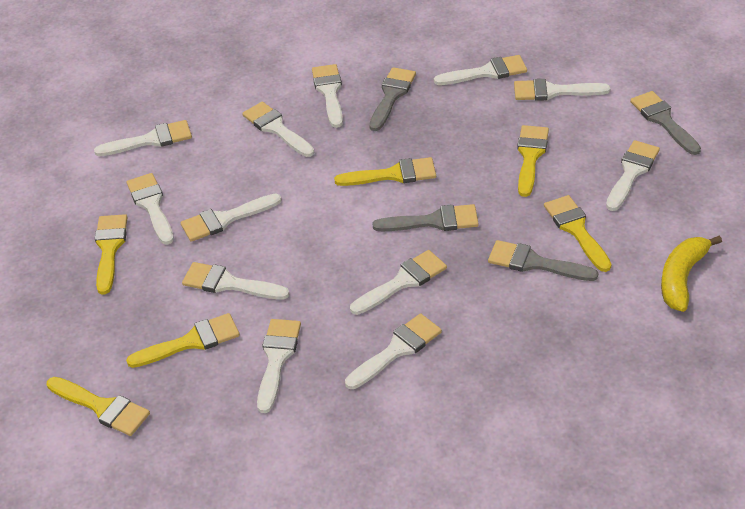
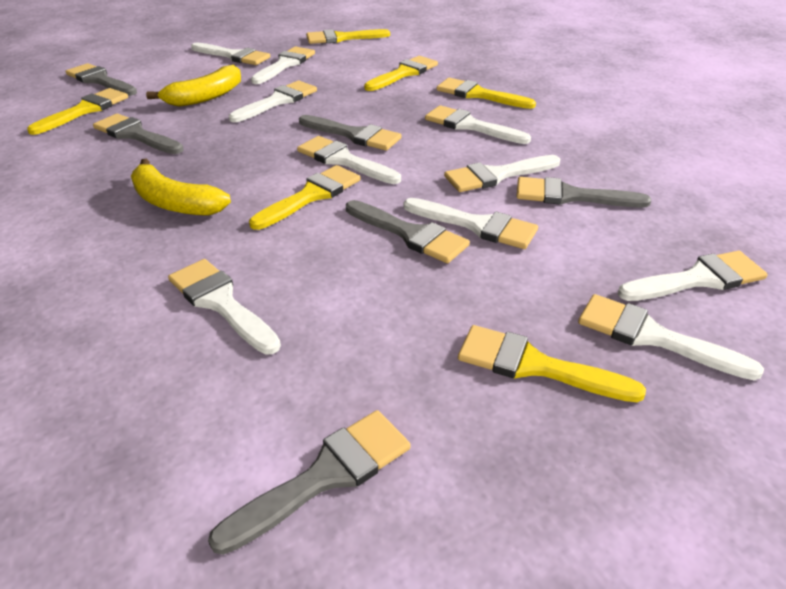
grey brush: [369,67,416,131] [372,204,479,231] [488,240,598,281] [630,91,701,155] = 4 -> [66,63,137,96] [93,114,184,154] [208,410,411,555] [299,115,402,151] [346,200,470,263] [516,177,651,208] = 6
white brush: [94,120,192,156] [127,173,174,245] [181,193,282,242] [182,262,289,299] [242,102,314,157] [257,319,301,413] [312,64,343,128] [345,313,442,389] [350,250,447,315] [434,55,527,85] [514,79,611,101] [606,140,660,211] = 12 -> [168,259,281,355] [191,42,270,65] [229,81,317,122] [251,46,315,84] [297,136,401,184] [403,198,538,249] [425,105,531,144] [444,155,560,192] [578,294,764,380] [617,251,768,301] = 10
yellow banana: [661,236,722,312] = 1 -> [131,159,231,216] [146,65,241,107] = 2

